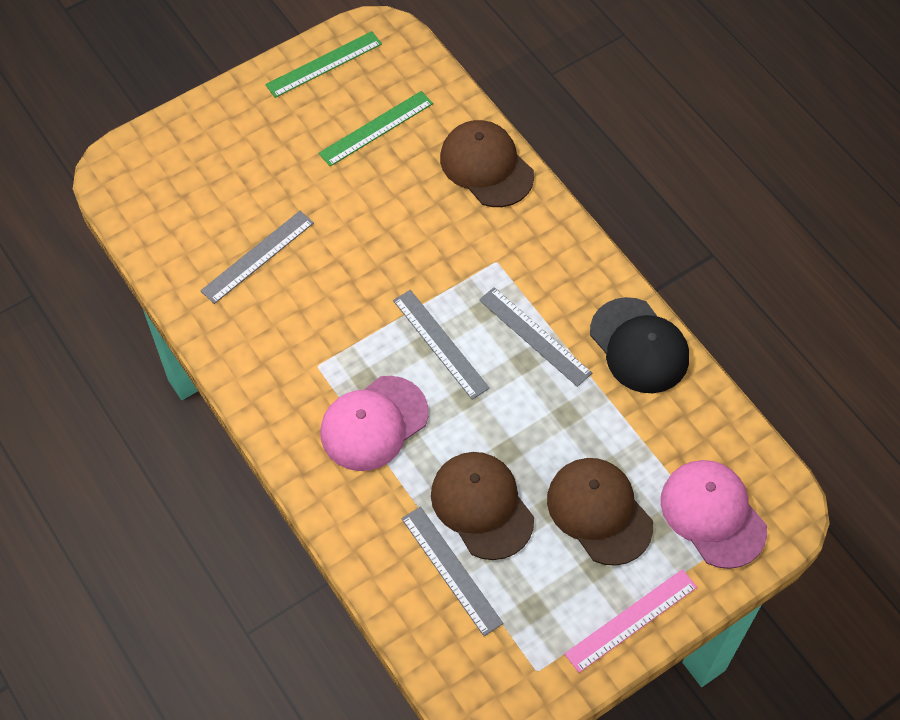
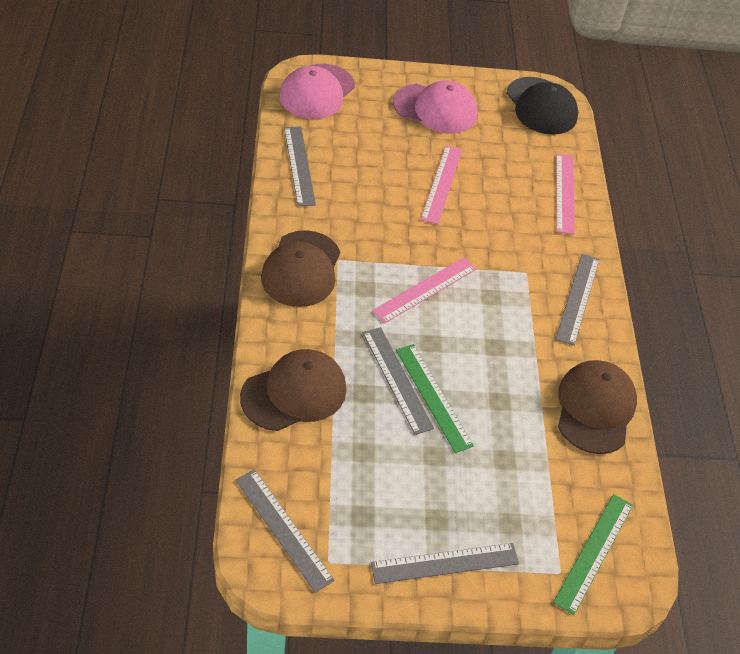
grey ruler: [200,211,314,304] [393,290,490,400] [401,507,504,636] [479,287,592,387] = 4 -> [235,469,335,593] [284,126,316,206] [363,327,434,435] [371,543,519,584] [555,254,600,346] = 5
pink ruler: [564,569,697,673] = 1 -> [372,257,476,324] [421,145,462,224] [556,154,575,235] = 3

